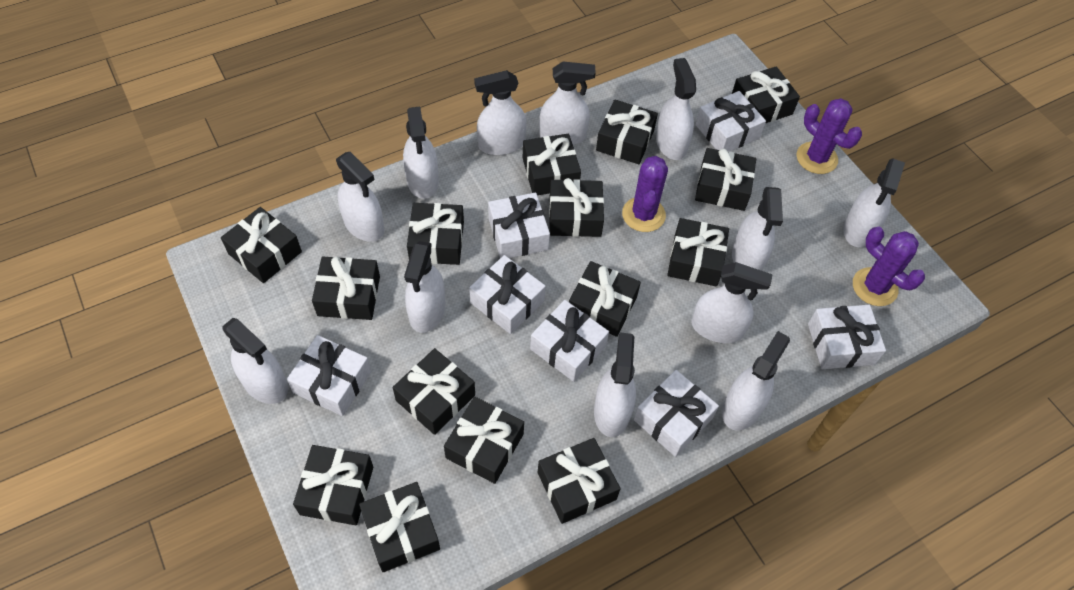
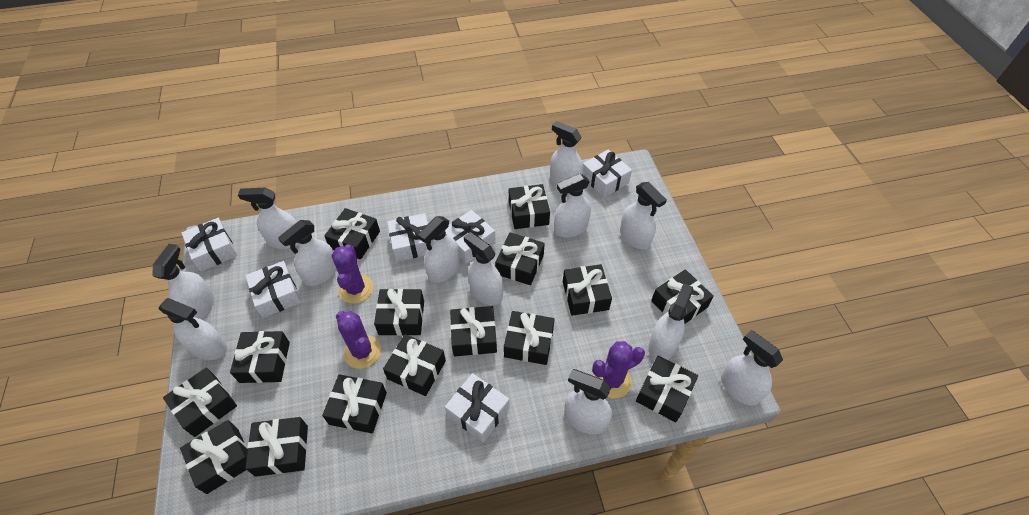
white gift: [287,335,371,416] [469,255,546,334] [488,193,550,258] [530,300,609,382] [634,370,719,457] [696,91,766,152] [808,305,886,369] = 7 -> [182,218,237,272] [245,261,301,318] [387,213,432,262] [445,210,496,264] [445,373,509,442] [583,149,632,198] = 6

